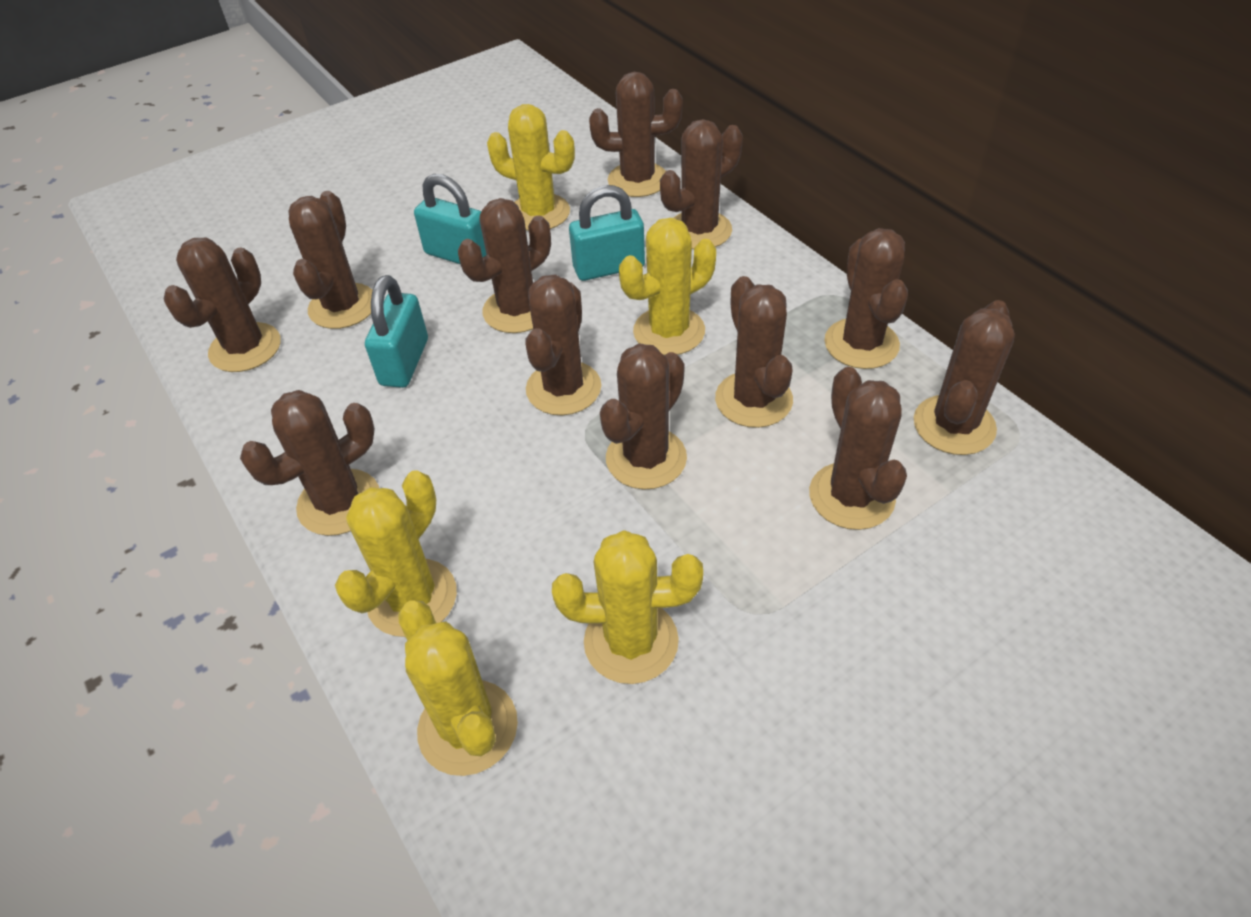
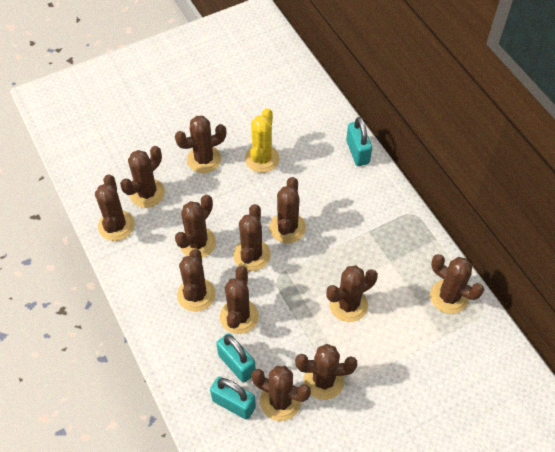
yellow cactus: [335,470,457,637] [398,601,518,776] [487,104,575,231] [552,530,703,684] [619,218,716,355] = 5 -> [245,108,280,173] = 1

